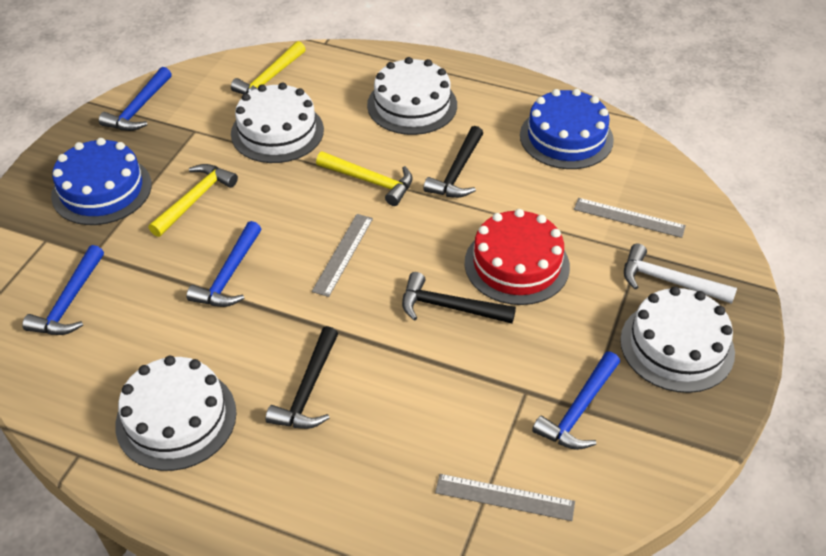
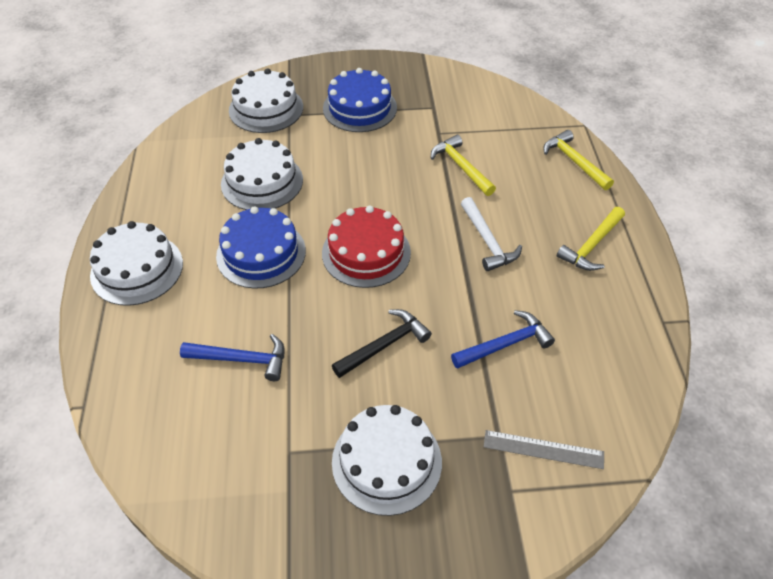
black hammer: [266,326,338,429] [402,272,516,324] [423,126,483,198] = 3 -> [332,309,432,378] = 1
blue hammer: [22,245,104,335] [99,67,172,131] [186,221,261,307] [532,352,620,450] = 4 -> [180,334,285,381] [451,310,555,369] = 2
grey ruler: [312,214,373,297] [435,474,575,521] [574,198,686,238] = 3 -> [484,430,604,469] = 1

